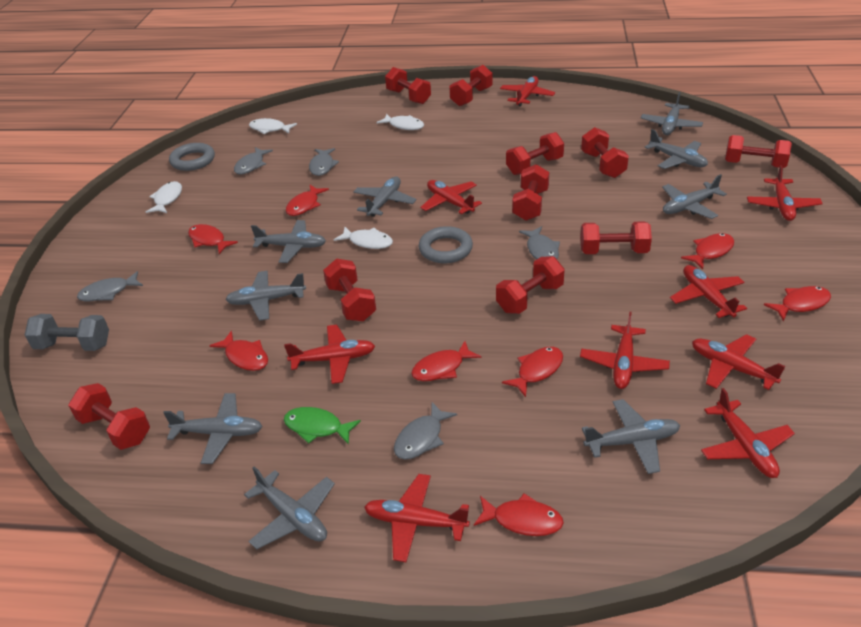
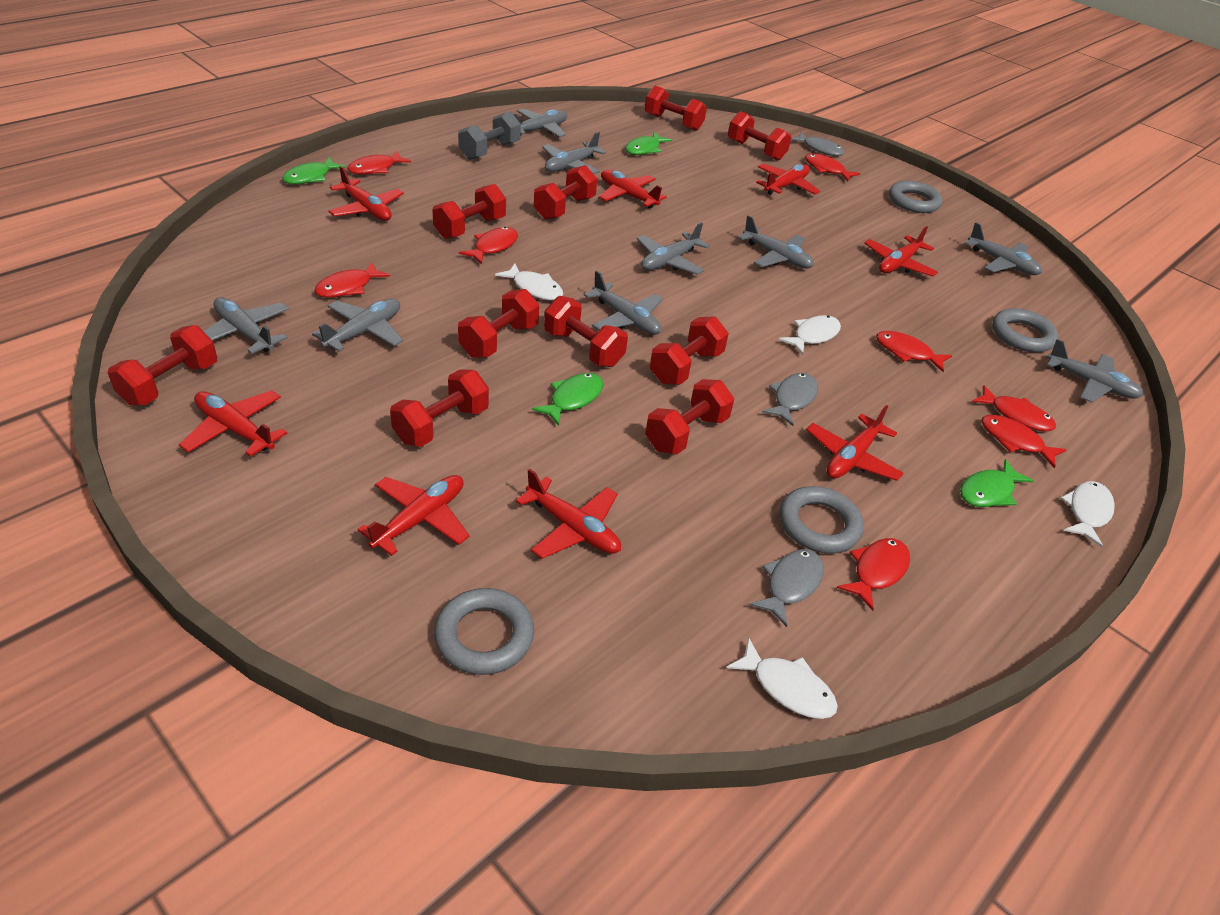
green fish: [284,407,361,445] = 1 -> [282,157,346,184] [532,373,603,426] [625,132,672,155] [960,459,1034,507] = 4
grey fish: [77,271,143,301] [234,147,273,175] [309,148,339,176] [394,402,457,460] [519,226,560,260] = 5 -> [750,549,824,627] [762,373,818,426] [791,132,844,156] = 3
grey ring: [169,143,215,171] [419,226,473,263] = 2 -> [434,588,534,675] [780,486,864,554] [889,181,943,213] [992,308,1059,353] = 4
red plane: [284,325,375,384] [364,474,470,562] [420,180,482,214] [500,76,555,107] [580,312,670,389] [670,265,747,318] [692,334,785,390] [701,388,795,478] [747,165,823,221] = 9 -> [179,390,287,457] [328,166,404,221] [357,475,470,556] [515,468,621,559] [599,170,667,208] [756,164,820,195] [806,405,904,481] [864,226,938,276] = 8

